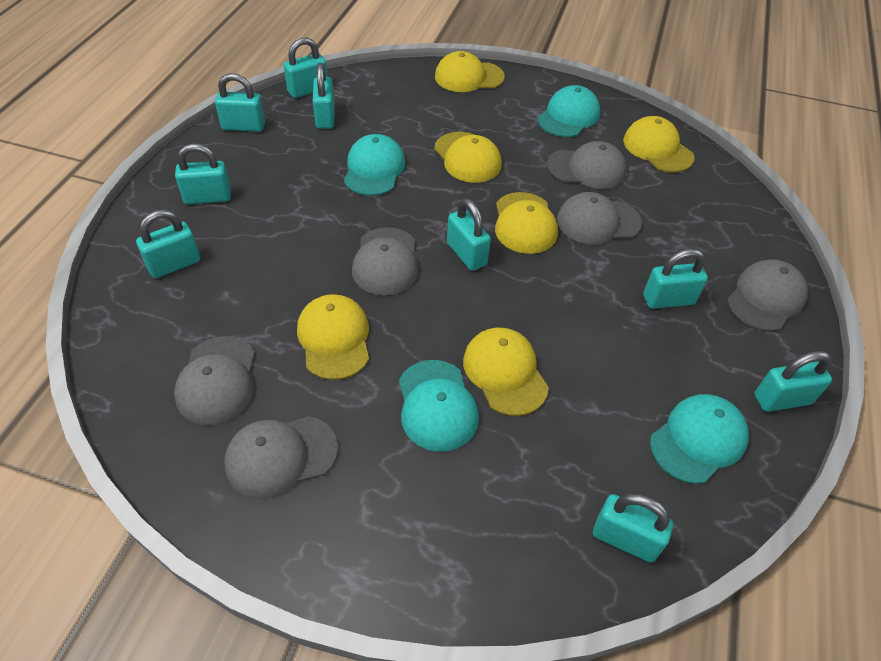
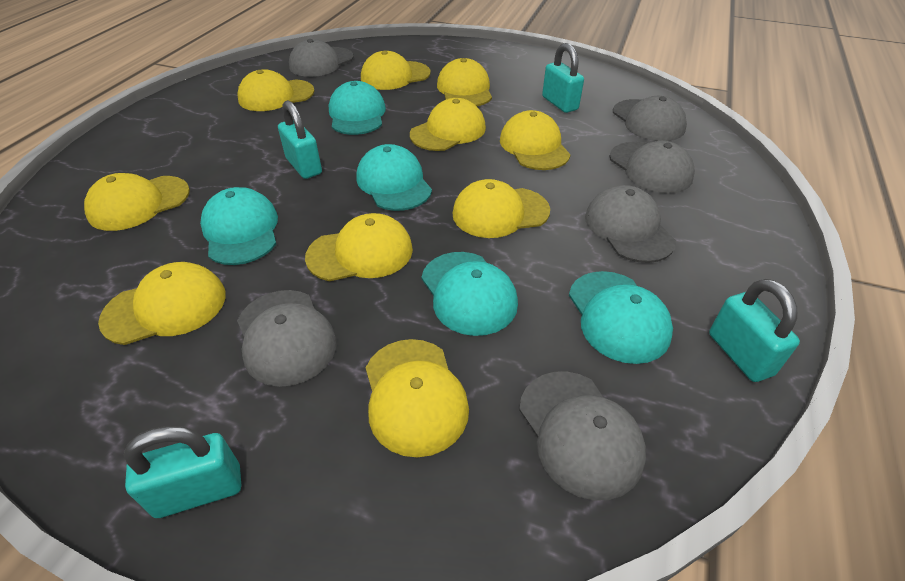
turquoise cap: [344,134,406,196] [399,360,479,452] [537,85,601,137] [650,394,749,484] = 4 -> [200,187,278,265] [329,81,386,135] [356,144,432,211] [421,252,518,336] [569,271,673,364] = 5
turquoise padlock: [136,209,200,278] [175,144,231,204] [215,73,265,132] [283,37,328,98] [313,63,335,129] [447,198,491,271] [593,493,673,563] [643,249,708,309] [754,351,832,412] = 9 -> [124,426,241,518] [278,100,322,179] [542,43,584,113] [709,279,800,382] = 4
yellow cap: [297,294,369,380] [434,132,502,183] [435,51,505,92] [463,328,549,416] [495,192,558,254] [623,116,695,172] = 6 -> [84,173,190,231] [98,262,226,345] [238,69,315,111] [305,213,413,281] [361,51,431,90] [366,339,469,457] [410,98,486,151] [437,58,492,106] [452,179,550,238] [500,110,571,170] = 10

